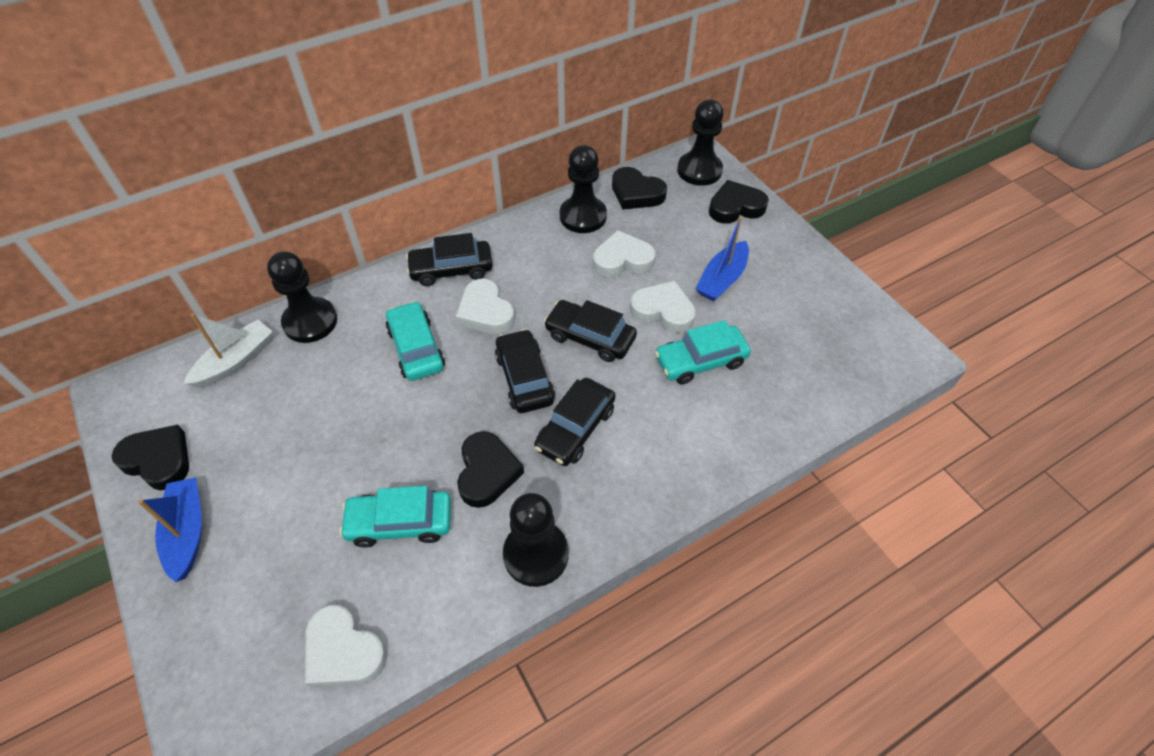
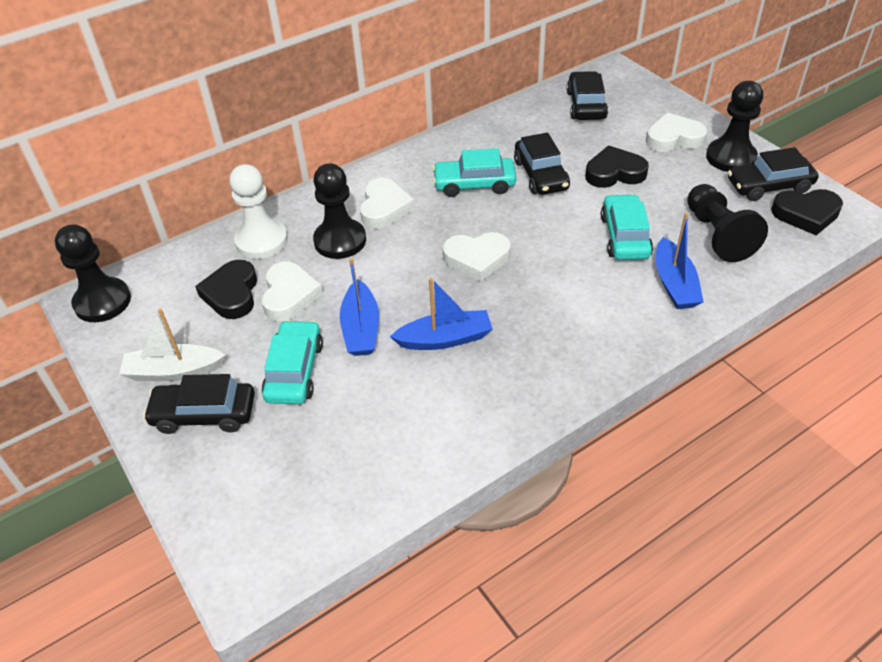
black heart: [112,425,189,490] [457,431,524,508] [612,167,667,210] [709,180,769,224] = 4 -> [195,260,257,319] [585,145,649,188] [771,189,843,235] = 3
blue boat: [138,477,202,582] [695,217,749,301] = 2 -> [340,258,379,356] [390,278,493,350] [656,213,704,309] = 3
white pawn: none = 0 -> [229,164,288,259] = 1

